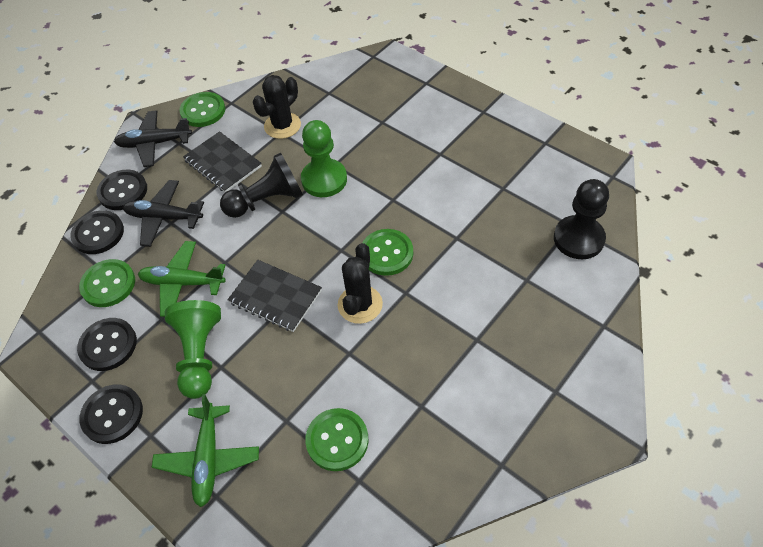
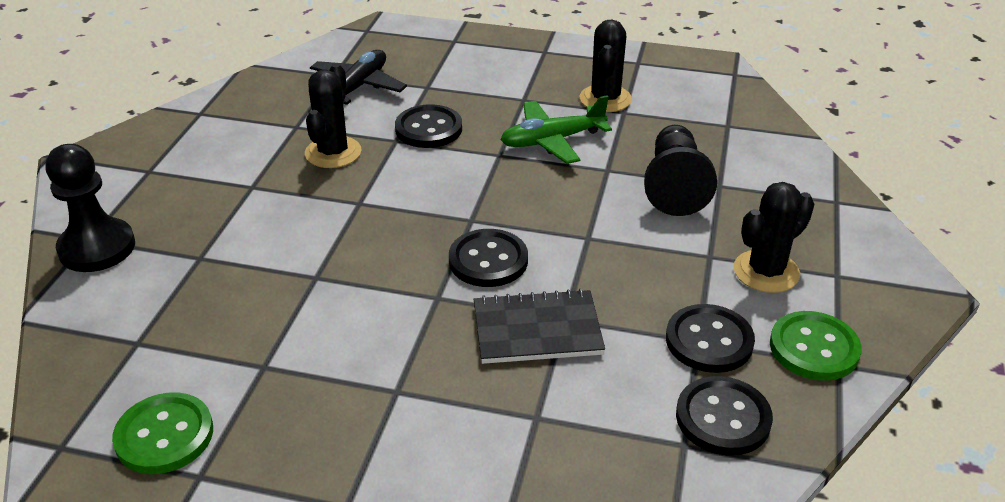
black cactus: [253,75,301,139] [338,243,383,324] = 2 -> [305,64,361,168] [580,19,632,112] [734,182,814,293] = 3
black notebook: [183,131,262,192] [227,260,322,332] = 2 -> [474,289,605,364] = 1
black plane: [114,110,192,167] [123,180,204,247] = 2 -> [310,50,407,105] = 1
green button: [79,259,135,307] [179,92,225,127] [305,408,368,471] [362,229,413,276] = 4 -> [112,392,213,474] [770,311,862,381] = 2
green pawn: [165,300,221,399] [301,120,347,197] = 2 -> none = 0
green plane: [138,241,226,317] [152,394,259,507] = 2 -> [501,95,612,164] = 1

